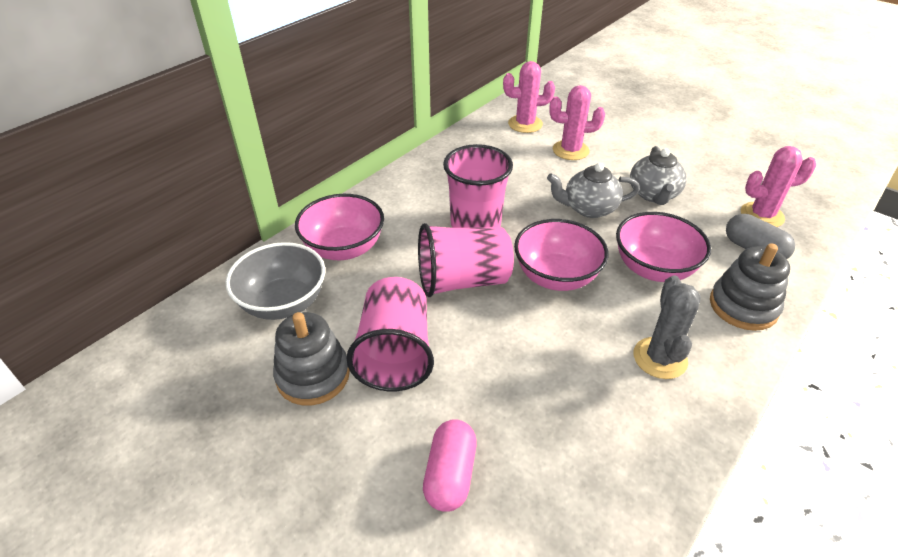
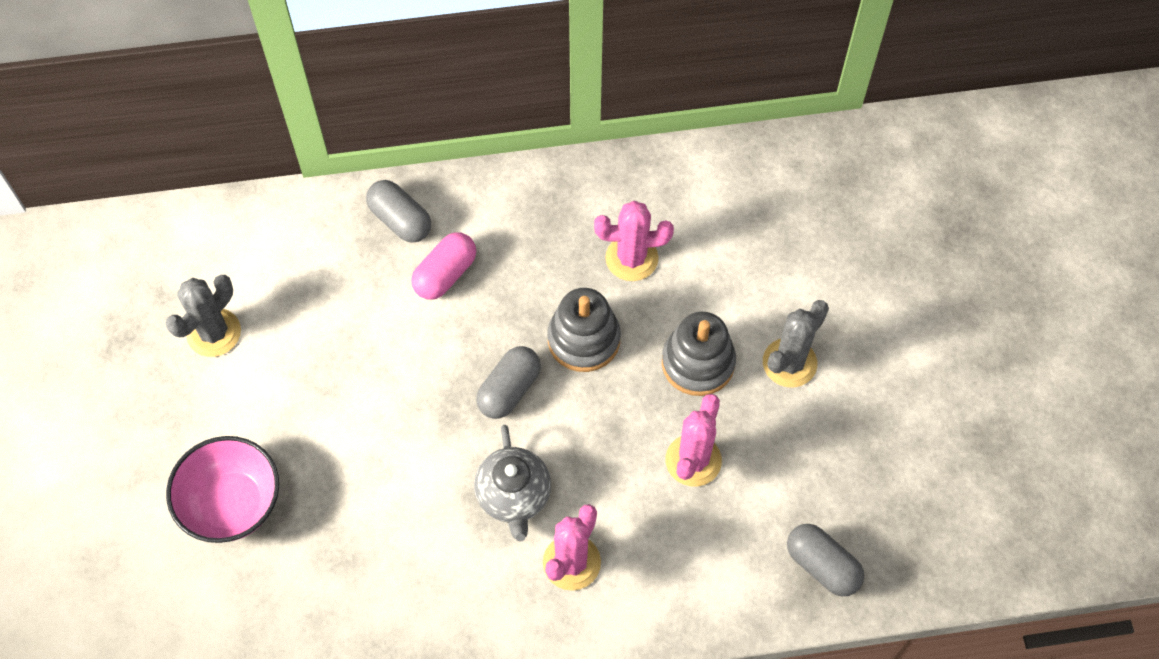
grey bowl: [225,242,325,320] = 1 -> none = 0
grey cactus: [633,275,701,379] = 1 -> [165,275,241,357] [763,300,829,388] = 2
grey capsule: [726,214,795,259] = 1 -> [366,180,431,243] [476,346,541,419] [787,524,864,596] = 3
grey teapot: [547,163,640,218] [630,146,687,205] = 2 -> [474,425,551,542] = 1
pink bowl: [295,194,384,260] [514,219,608,291] [616,212,711,282] = 3 -> [166,436,279,543] = 1
pink cup: [346,277,434,391] [418,223,514,297] [443,144,513,228] = 3 -> none = 0

